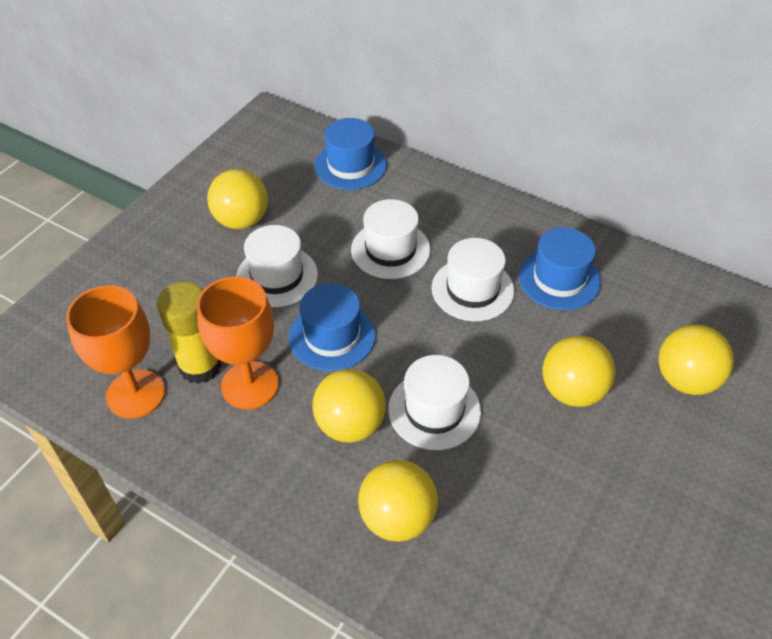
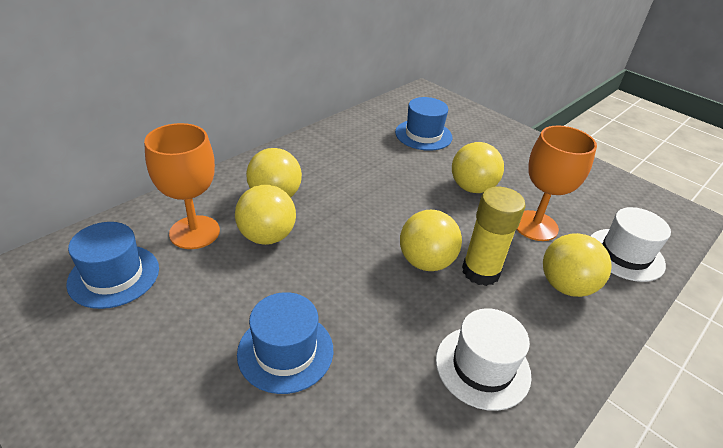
white hat: [236,225,318,307] [351,199,430,279] [388,355,481,450] [432,238,515,321] = 4 -> [436,308,532,411] [591,207,671,282] = 2

